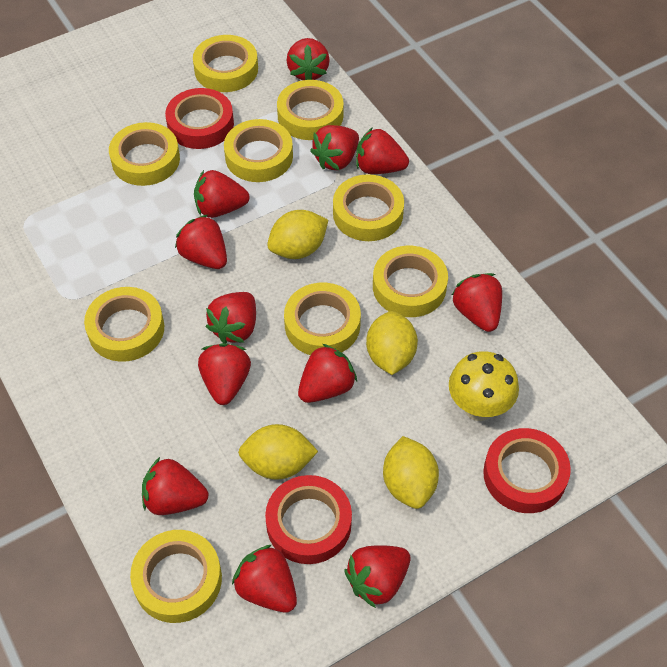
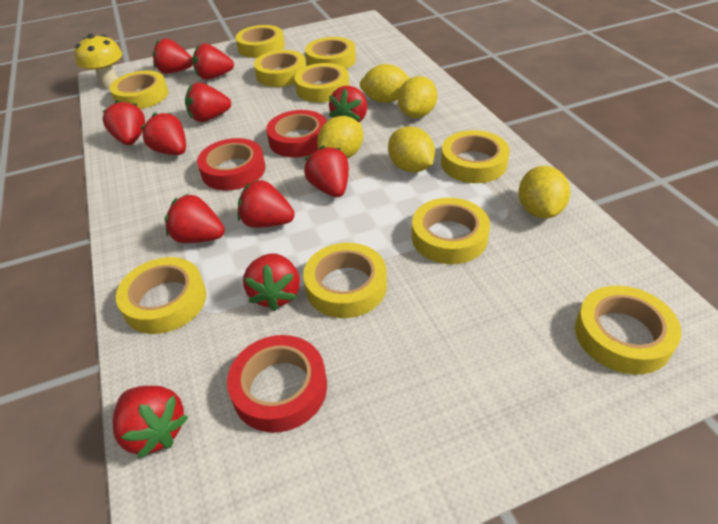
red strawberry: [142,457,209,515] [175,214,227,269] [194,170,249,218] [198,343,251,405] [206,292,256,343] [232,545,297,613] [287,38,330,80] [298,344,357,403] [310,125,359,170] [344,545,410,608] [356,127,409,174] [452,273,502,332] = 12 -> [103,100,145,145] [113,386,188,459] [141,112,186,155] [153,39,193,74] [165,194,225,243] [185,82,231,122] [192,43,234,80] [237,180,295,228] [243,253,300,311] [304,146,349,197] [329,86,367,122] = 11
yellow lemon: [238,424,318,480] [267,210,328,259] [366,311,418,375] [383,436,439,509] = 4 -> [317,116,363,159] [360,64,410,103] [388,126,435,172] [398,76,437,118] [518,166,570,219] = 5
yellow tape: [84,287,164,362] [109,122,180,186] [130,530,222,623] [193,35,258,92] [224,119,293,182] [277,80,344,140] [284,283,361,355] [333,174,404,241] [373,246,448,317] = 9 -> [110,71,168,109] [116,257,206,334] [235,25,285,58] [254,50,306,87] [294,63,349,103] [303,243,387,318] [305,37,356,69] [412,198,490,264] [441,130,510,183] [575,286,681,375] = 10

